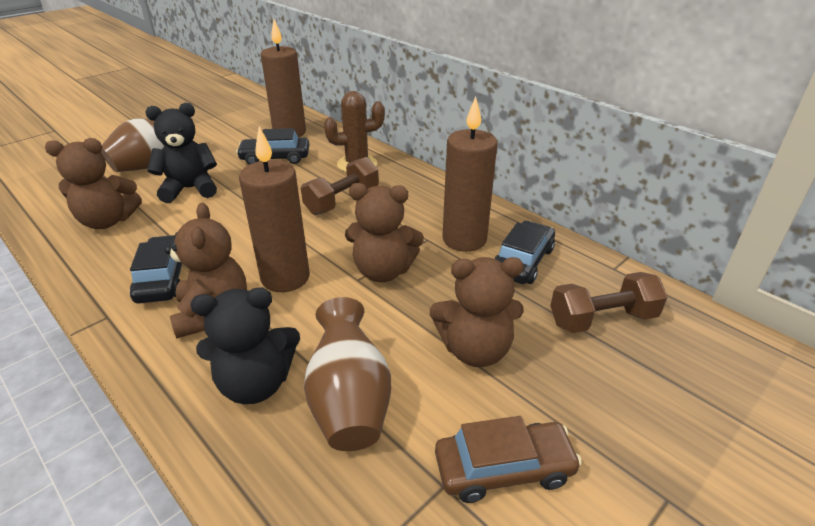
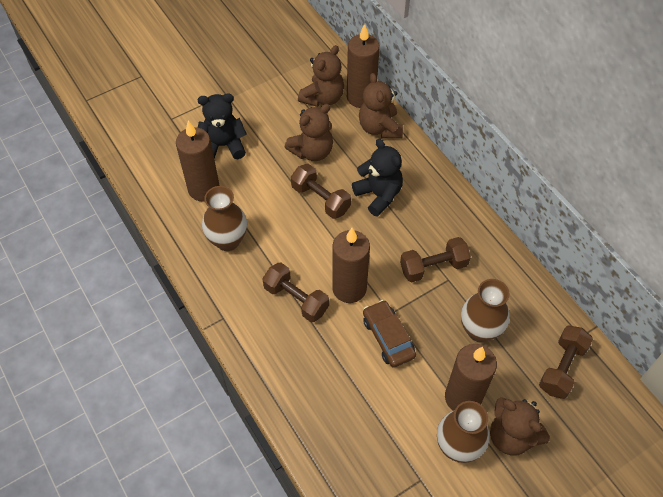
black car: [130,235,182,303] [236,128,309,165] [494,221,555,284] = 3 -> none = 0
brown cactus: [324,91,385,172] = 1 -> none = 0
brown candle: [239,127,310,292] [261,19,306,137] [443,97,498,252] = 3 -> [176,121,220,201] [332,228,370,303] [347,24,380,108] [445,344,497,411] = 4
brown dumbbell: [301,157,379,215] [550,272,667,333] = 2 -> [262,263,329,322] [291,164,351,219] [400,237,471,282] [539,325,593,399] = 4
brown vase: [101,108,178,172] [304,297,391,451] = 2 -> [202,186,247,251] [437,401,489,463] [461,279,510,342] = 3

